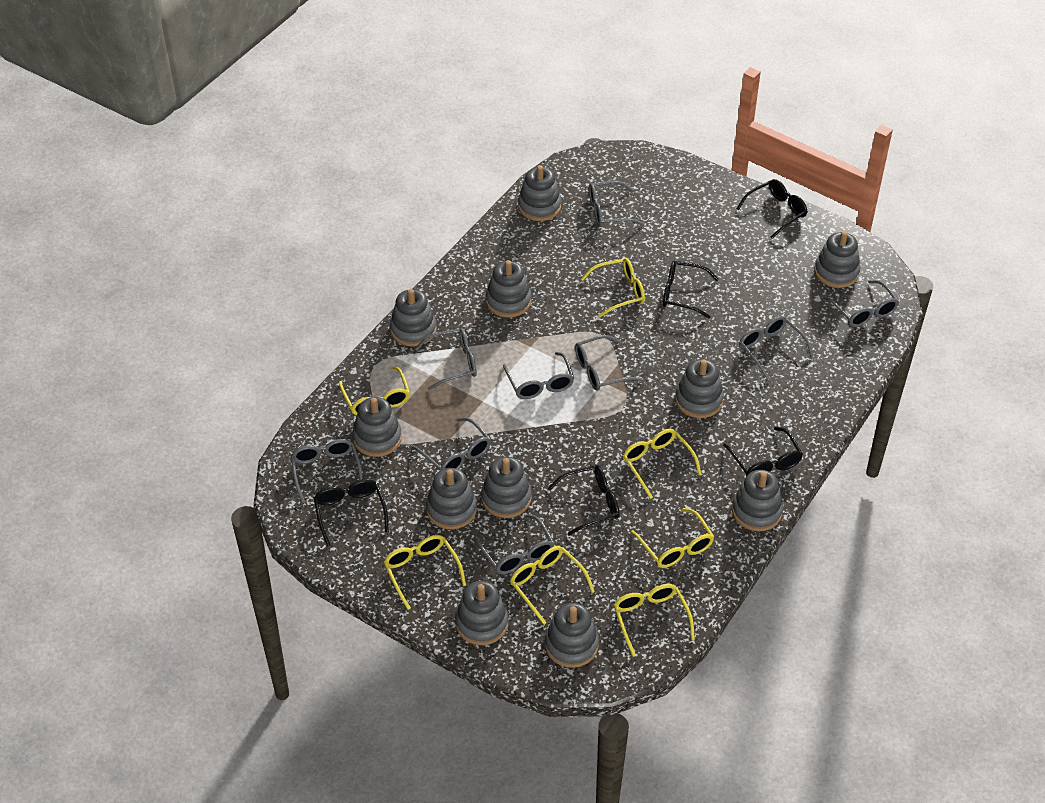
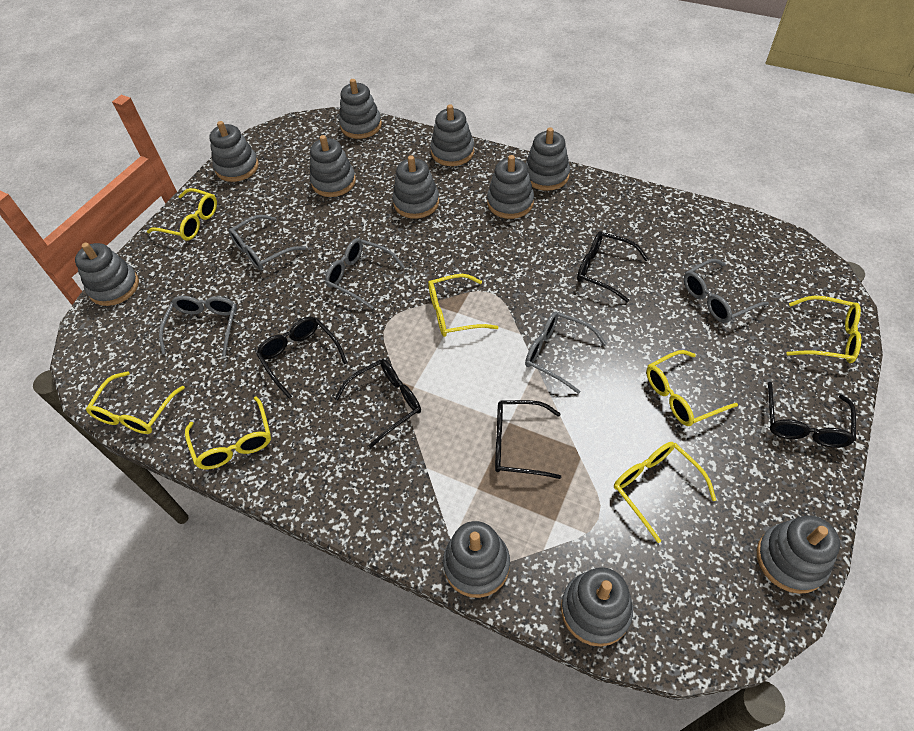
grey glasses: [291,439,363,503] [412,417,491,470] [415,328,477,390] [473,514,555,575] [503,352,574,399] [575,335,643,391] [589,181,645,227] [739,316,814,381] [823,280,899,327] = 9 -> [159,296,237,357] [228,215,306,270] [325,238,405,309] [525,311,607,394] [684,259,769,323] = 5

